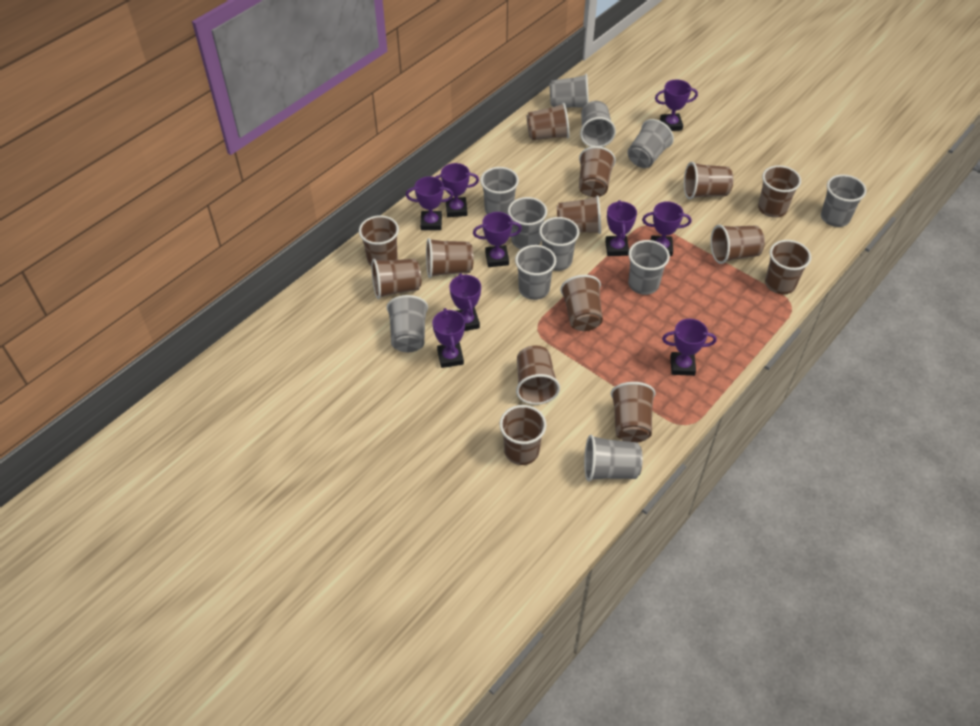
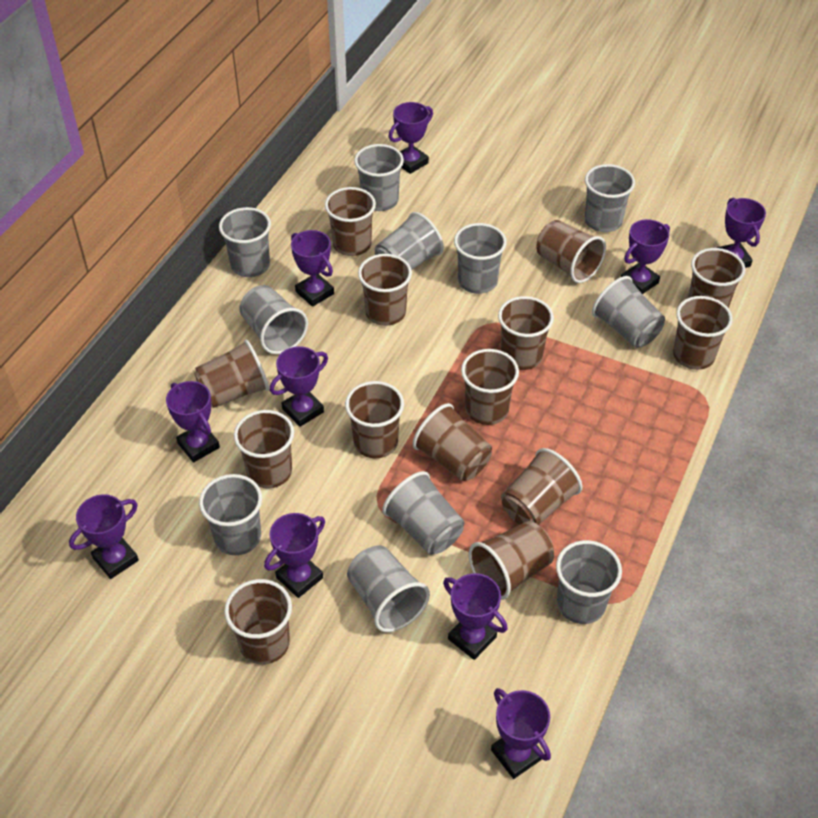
purple trophy: [406,176,454,230] [432,308,465,368] [435,163,479,217] [449,273,481,331] [473,212,522,267] [605,200,637,256] [642,201,691,256] [655,80,698,131] [662,319,717,376] = 9 -> [69,494,139,579] [166,381,220,462] [264,513,325,598] [270,346,328,427] [291,230,334,307] [389,102,433,174] [443,573,508,660] [491,688,551,779] [621,219,670,294] [716,198,766,268] = 10

